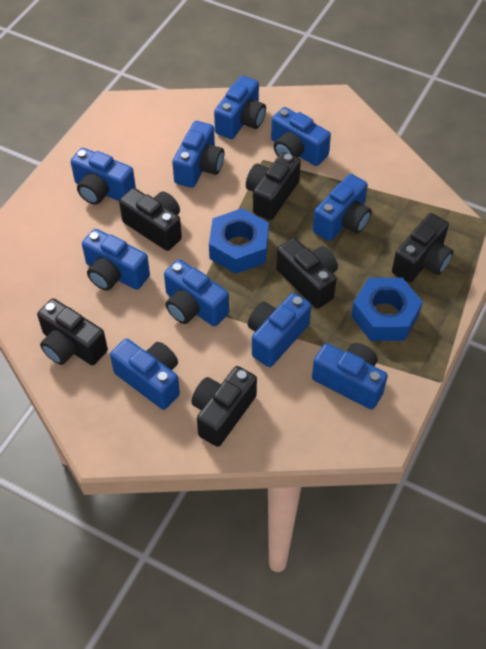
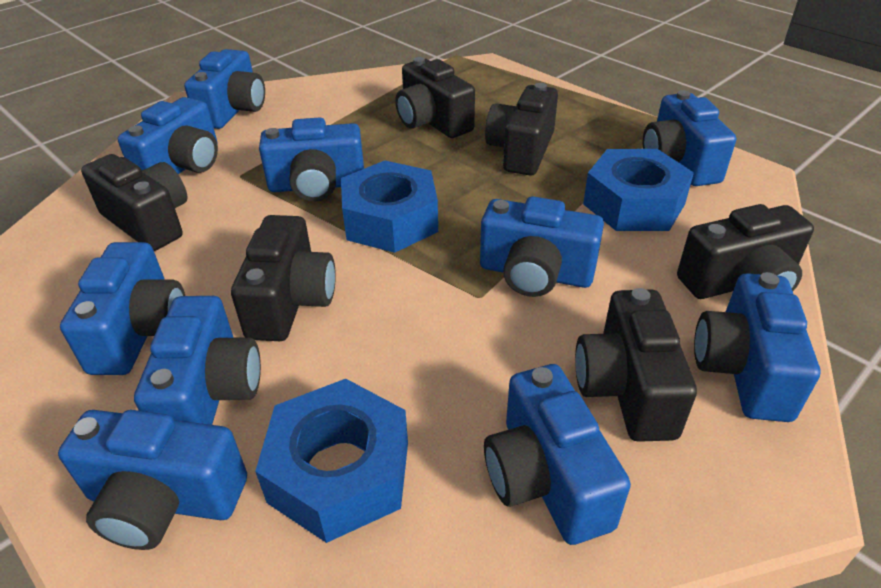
blue nut: [209,208,269,274] [351,278,423,341] = 2 -> [255,379,408,543] [341,160,438,253] [583,149,694,231] = 3

